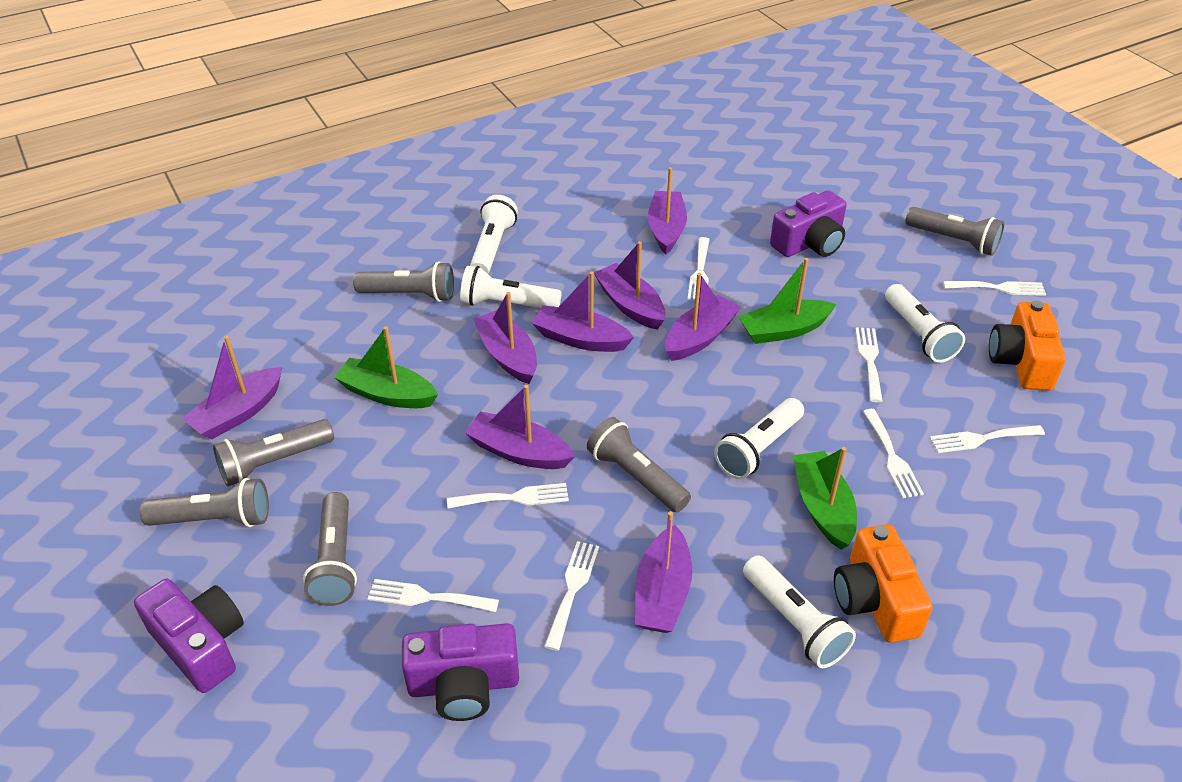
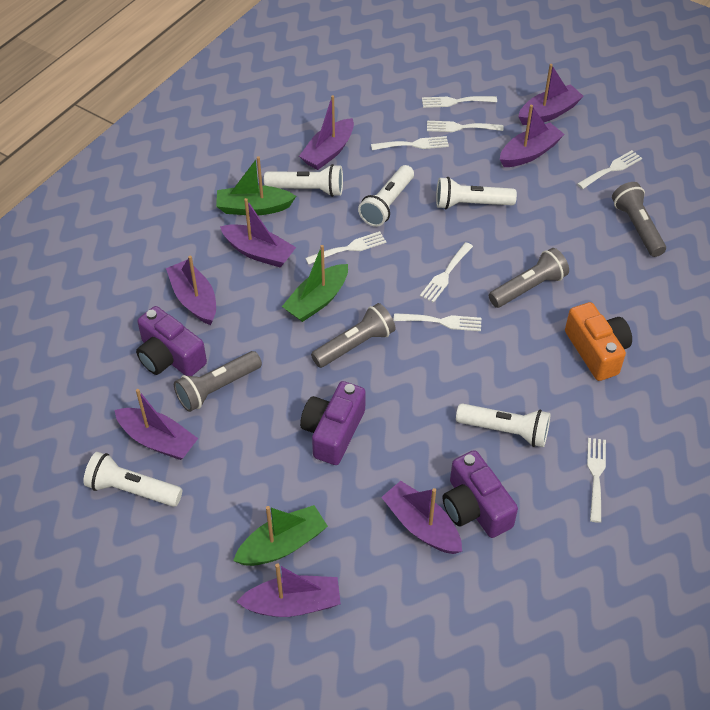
grey flashlight: [140,478,269,527] [213,419,334,487] [303,492,357,606] [353,261,454,302] [587,417,691,512] [905,207,1004,256] = 6 -> [174,351,262,412] [311,303,396,368] [489,248,569,308] [612,182,666,257] = 4
orange camera: [834,524,933,643] [989,300,1066,391] = 2 -> [565,302,632,381] = 1

